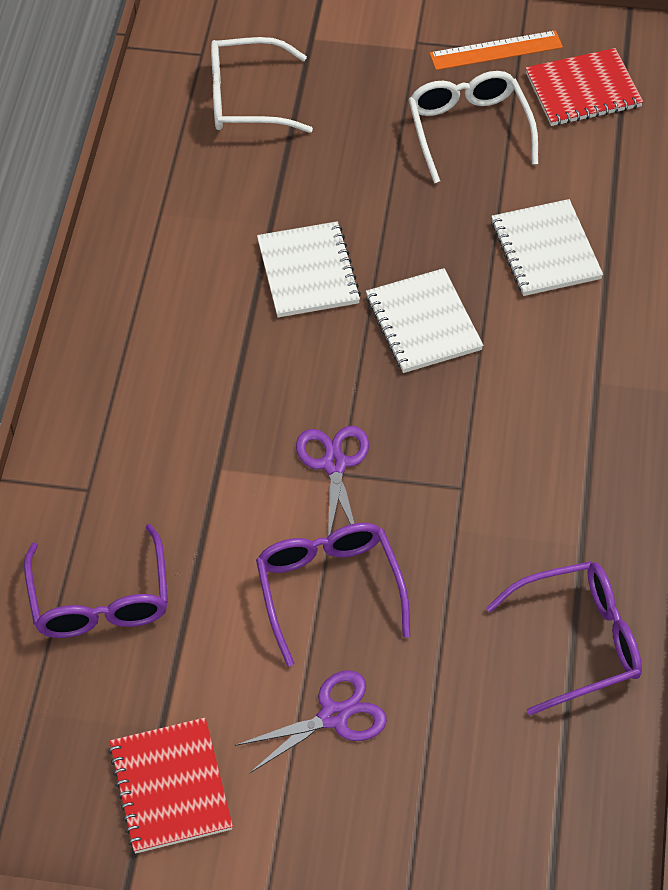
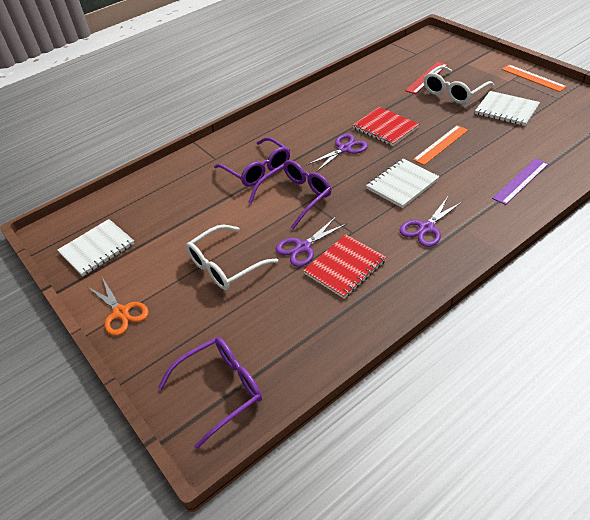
orange ruler: [430,30,563,70] = 1 -> [413,125,468,165] [502,65,567,92] = 2
orange scissors: none = 0 -> [88,277,149,336] = 1
purple ruler: none = 0 -> [492,158,549,205] = 1
purple scissors: [235,670,387,773] [296,426,369,536] = 2 -> [276,217,348,267] [306,134,368,172] [400,197,463,247] = 3
red ruler: none = 0 -> [405,62,448,94] = 1

